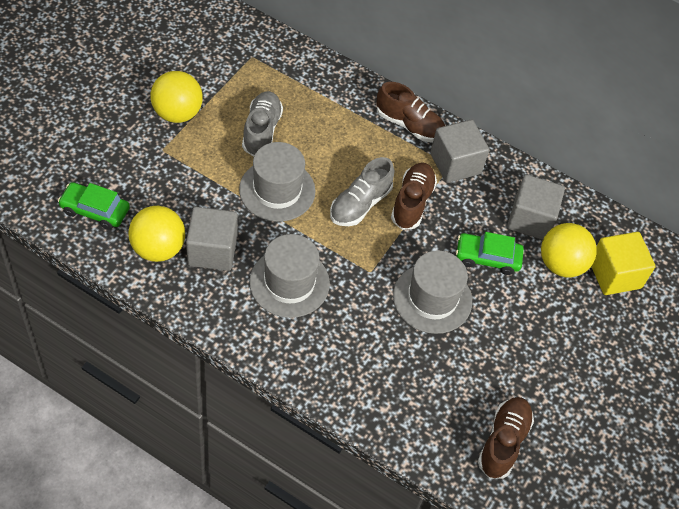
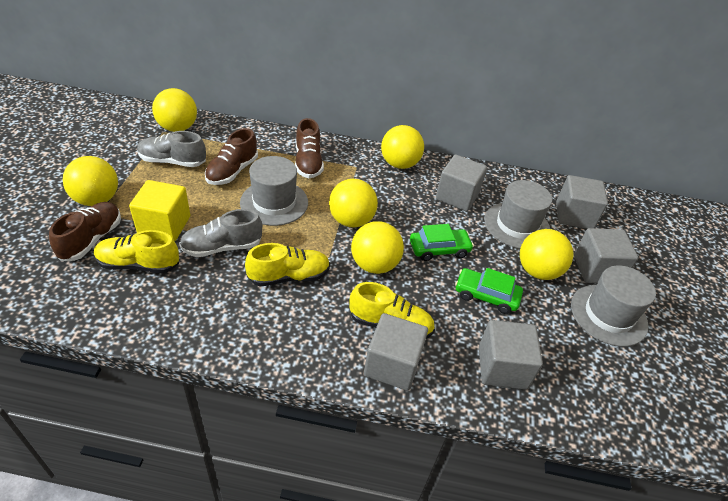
grey cube: [186,207,238,271] [430,120,489,183] [507,174,565,240] = 3 -> [364,313,428,391] [436,154,487,211] [479,320,543,390] [556,175,608,229] [574,228,639,283] = 5
yellow ball: [128,206,185,262] [151,71,203,123] [541,223,597,277] = 3 -> [63,156,118,206] [152,88,197,132] [329,179,378,228] [351,221,404,274] [381,125,424,169] [520,229,573,280] = 6
yellow shoe: none = 0 -> [94,230,179,273] [245,243,330,286] [349,282,435,339] = 3

